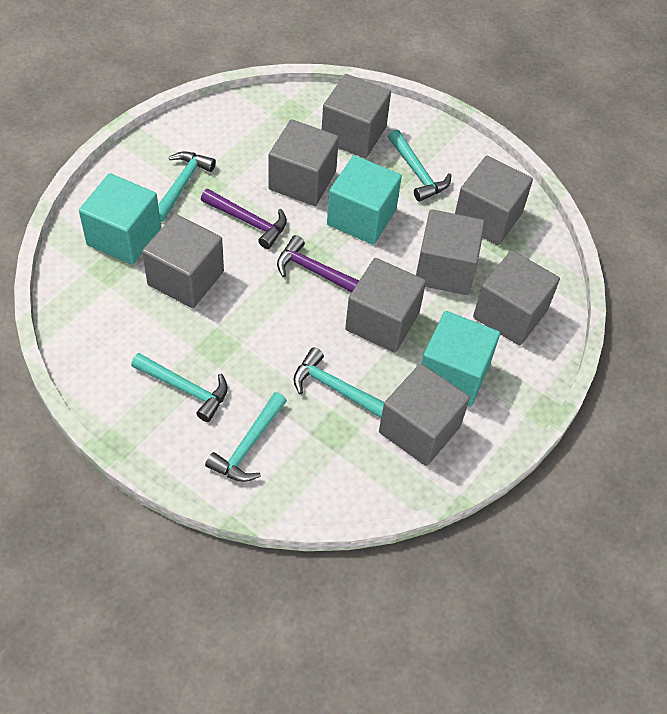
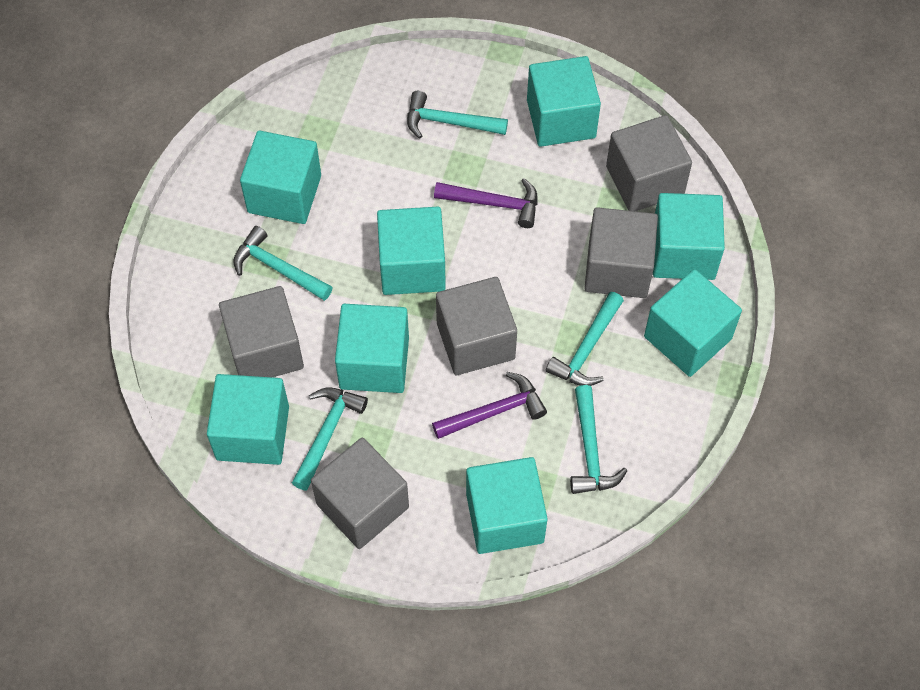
grey cube: [142,214,224,308] [269,119,339,206] [322,74,391,158] [345,258,426,353] [379,363,470,466] [416,209,485,295] [455,156,533,245] [473,250,560,345] = 8 -> [219,286,304,377] [311,437,409,549] [436,277,517,375] [584,207,658,298] [606,115,692,211] = 5
turquoise cube: [79,173,161,265] [327,155,402,245] [421,311,500,407] = 3 -> [207,374,289,465] [240,131,321,224] [335,304,409,393] [377,207,446,295] [466,457,548,554] [527,56,601,147] [644,269,742,377] [653,193,725,280] = 8

